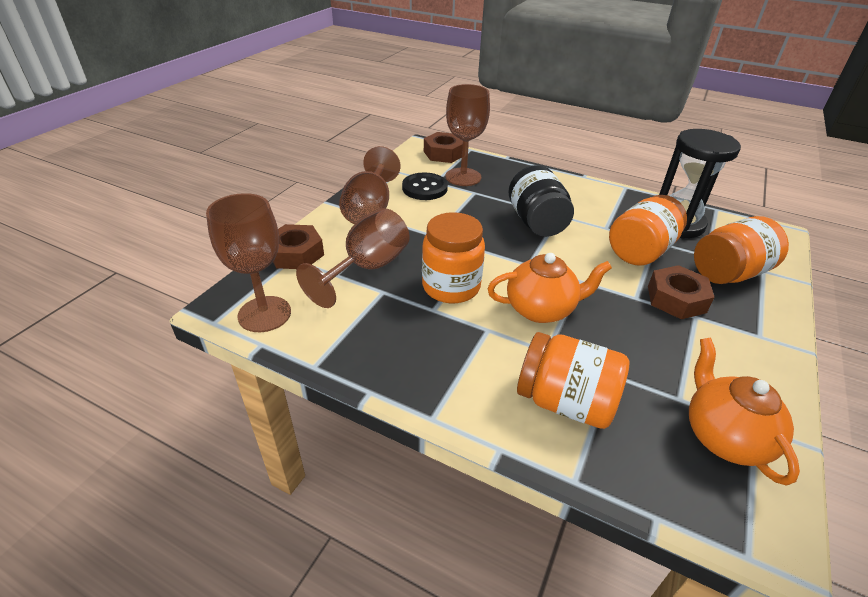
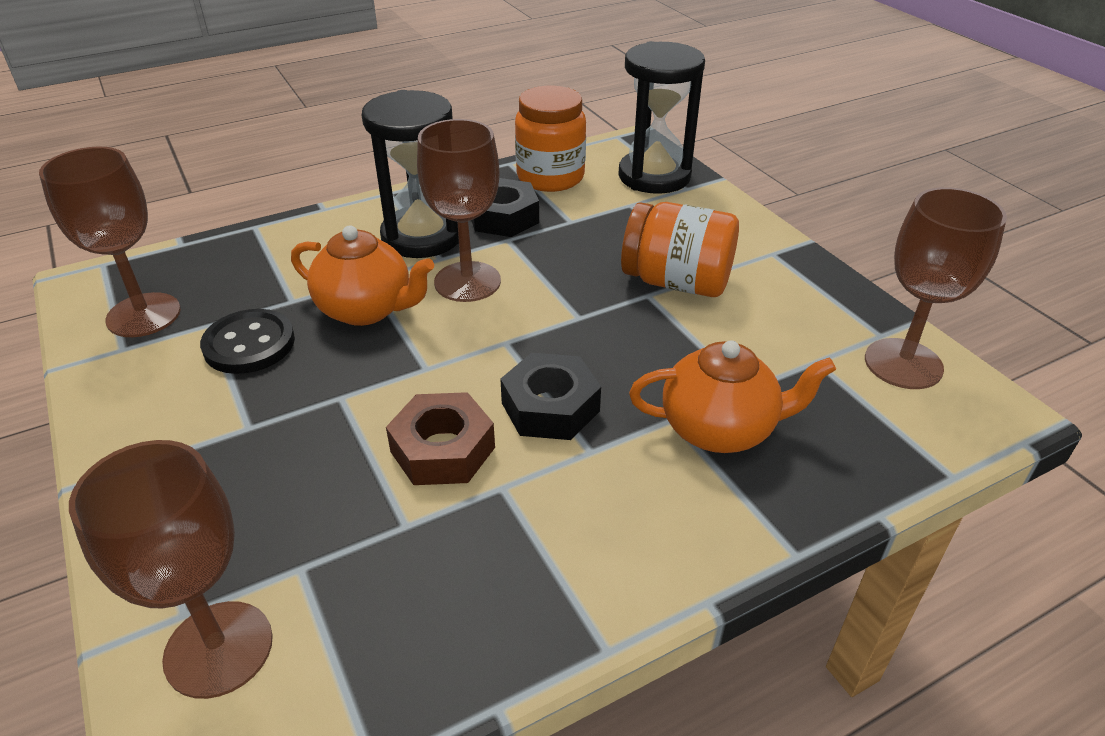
black hourglass: [659,129,741,239] = 1 -> [362,90,459,258] [619,41,705,194] = 2
black jar: [508,165,574,237] = 1 -> none = 0
black nut: none = 0 -> [471,178,539,237] [500,353,601,440] = 2
brown nut: [273,224,324,269] [424,132,463,163] [648,265,715,319] = 3 -> [386,392,495,485] = 1
orange jar: [422,212,485,303] [517,332,629,429] [609,195,687,266] [694,216,789,284] = 4 -> [515,86,586,192] [621,202,739,297] = 2

